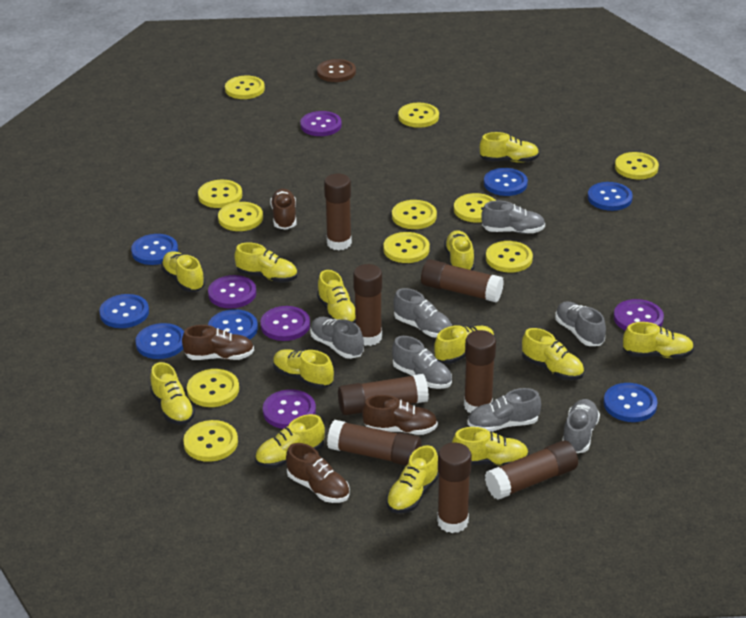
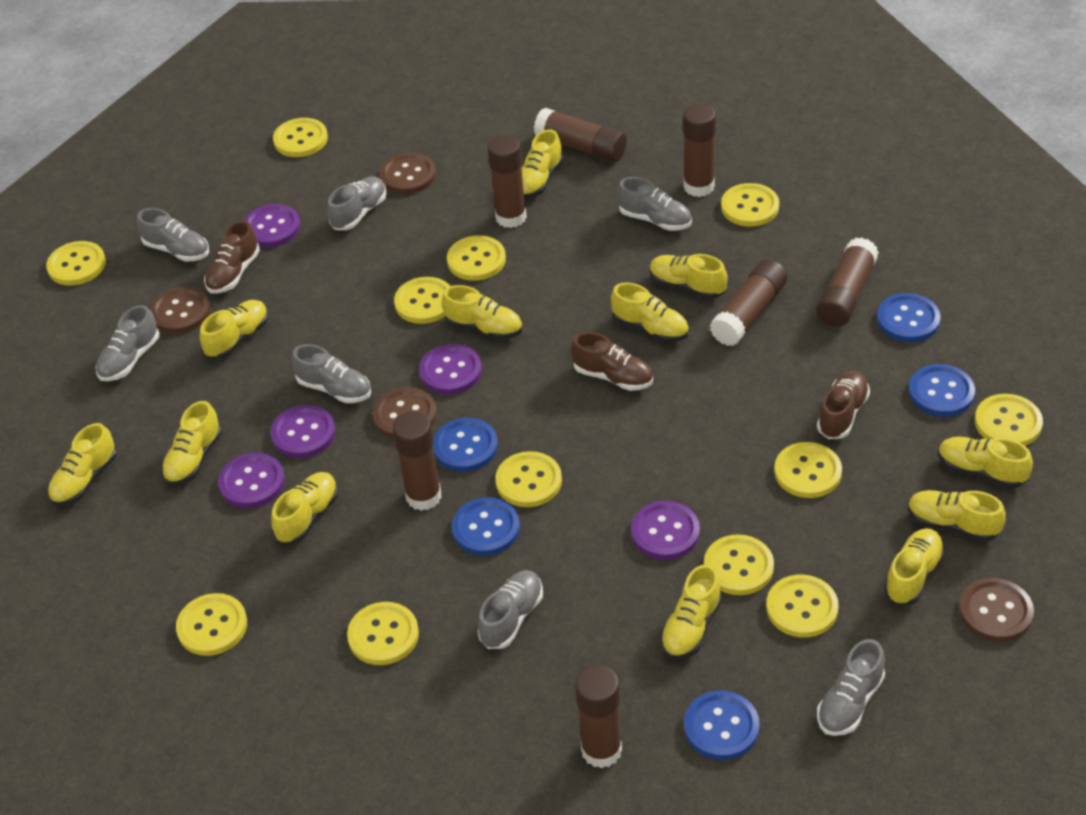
blue button: [99,294,149,328] [131,234,178,265] [136,323,184,359] [208,309,258,340] [484,168,528,196] [588,182,633,211] [604,383,657,422] = 7 -> [433,418,498,472] [452,498,520,556] [684,691,759,760] [877,293,941,342] [909,364,975,417] = 5
brown button: [317,59,356,82] = 1 -> [150,287,211,334] [373,387,437,439] [380,153,436,194] [959,578,1034,642] = 4
brown glue stick: [324,173,352,250] [327,420,422,466] [338,374,429,415] [353,264,382,346] [421,259,504,303] [437,442,472,533] [464,330,496,413] [485,440,578,500] = 8 -> [392,411,442,511] [487,135,527,228] [534,108,627,162] [575,665,622,768] [683,104,716,197] [710,259,788,346] [816,238,879,327] = 7
brown shoe: [182,325,254,360] [270,189,296,230] [286,443,350,503] [362,395,438,435] = 4 -> [204,220,260,294] [571,332,653,391] [817,371,870,439] = 3
yellow button: [183,420,238,462] [187,369,239,407] [198,180,242,208] [218,202,263,231] [225,76,265,99] [383,232,430,263] [392,200,437,229] [398,103,439,128] [454,193,496,223] [486,241,533,273] [615,152,659,179] = 11 -> [46,241,106,286] [176,593,247,656] [273,118,328,157] [347,602,419,665] [394,277,450,324] [447,235,506,281] [495,451,562,507] [704,534,774,595] [721,183,779,227] [766,575,839,638] [774,442,842,498] [975,394,1043,446] = 12
yellow shoe: [150,362,195,425] [161,251,205,292] [234,243,297,283] [255,414,325,468] [273,349,334,389] [317,270,356,323] [386,445,439,513] [434,325,495,364] [444,230,475,270] [452,427,529,466] [480,132,539,163] [522,328,584,380] [623,322,694,359] = 13 -> [48,423,117,506] [161,401,222,485] [200,300,268,359] [271,472,338,544] [442,285,523,340] [522,129,563,198] [611,283,689,342] [649,254,727,299] [660,564,722,659] [884,528,945,605] [908,490,1006,541] [938,437,1033,488] = 12

